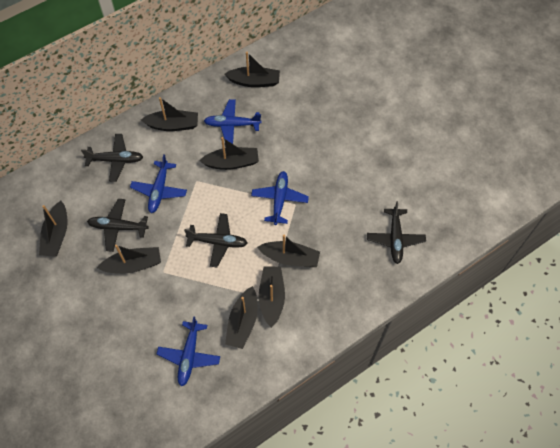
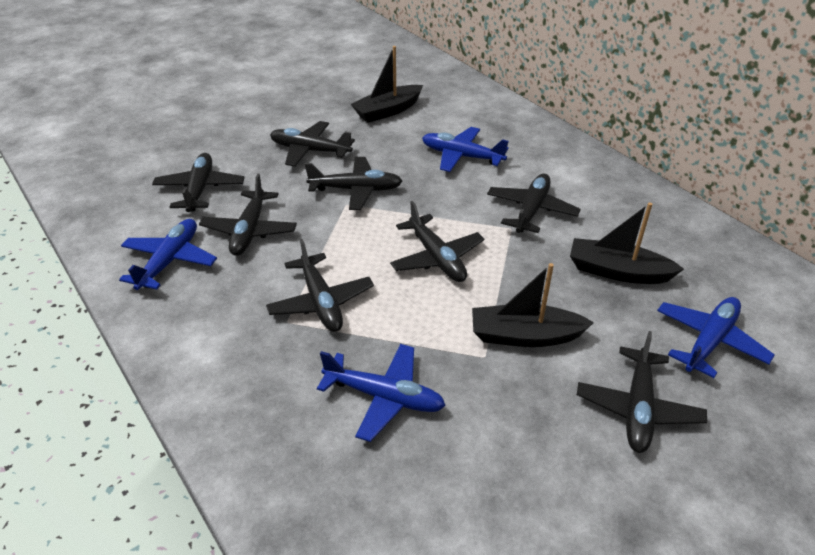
black boat: [39,201,68,257] [97,245,161,274] [141,97,198,131] [199,137,259,170] [224,52,280,87] [225,286,258,349] [257,235,320,267] [259,267,285,328] = 8 -> [351,46,423,123] [472,263,594,347] [570,202,684,284] = 3
black plane: [81,134,143,182] [87,199,149,252] [184,213,247,267] [367,201,426,264] = 4 -> [152,153,245,212] [199,174,297,256] [266,239,374,332] [270,121,355,167] [305,157,402,210] [390,201,484,282] [487,174,581,233] [577,331,707,453] = 8

